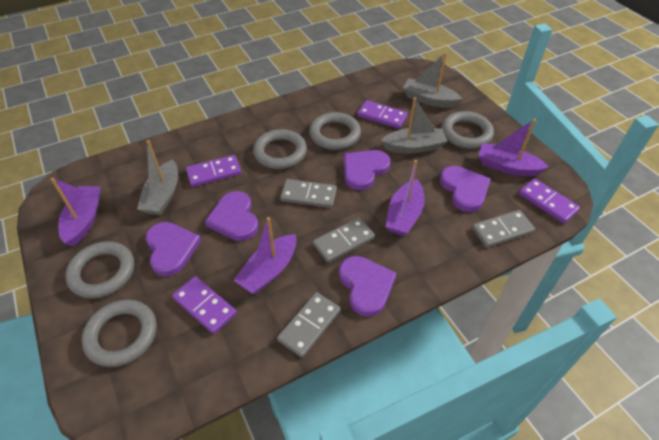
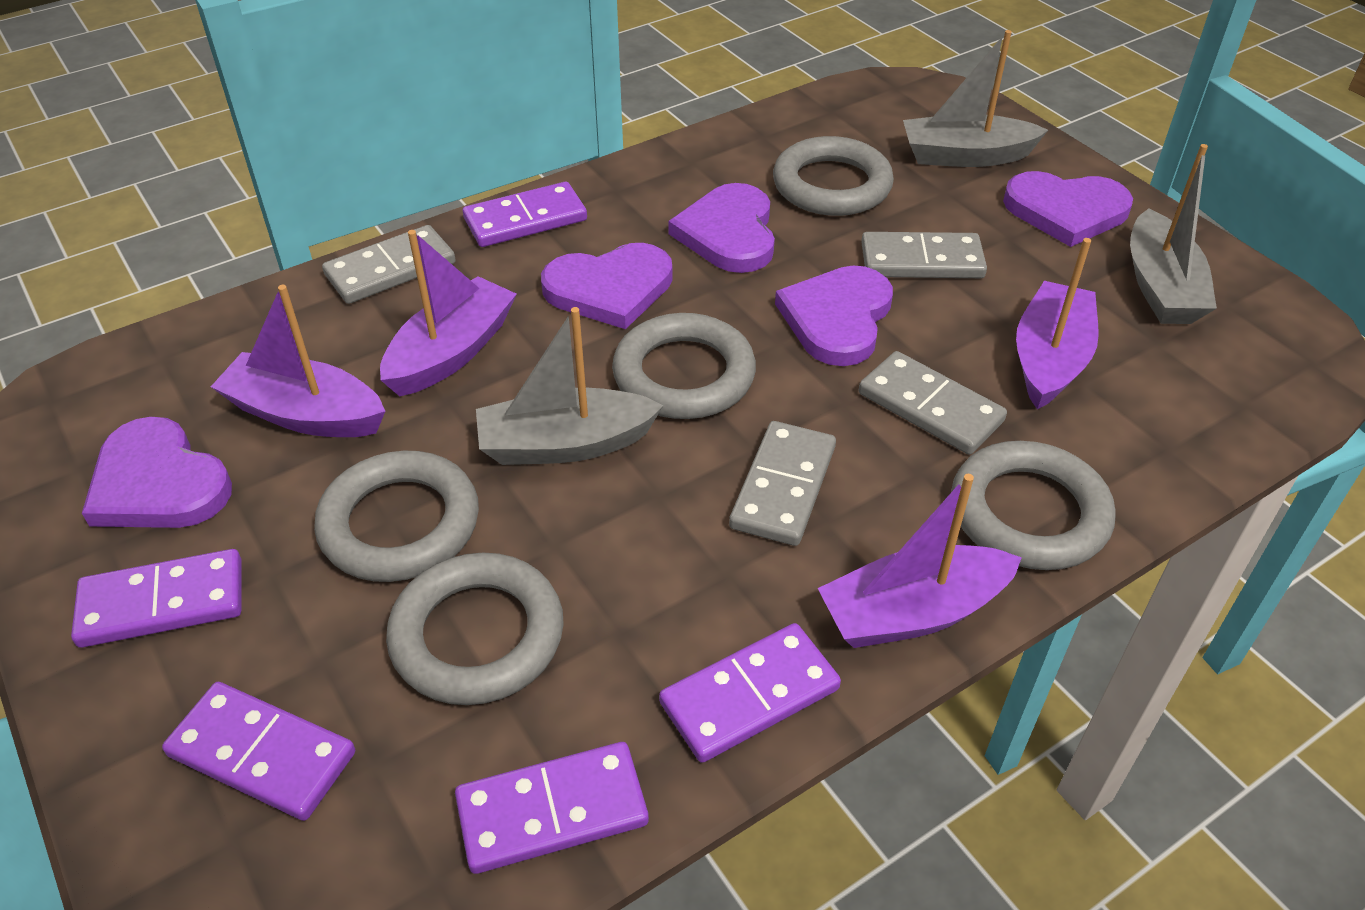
purple domino: [172,276,237,334] [186,155,241,187] [357,100,408,129] [519,178,580,224] = 4 -> [71,549,241,648] [162,682,355,821] [455,742,649,874] [463,182,587,247] [659,623,841,763] = 5

